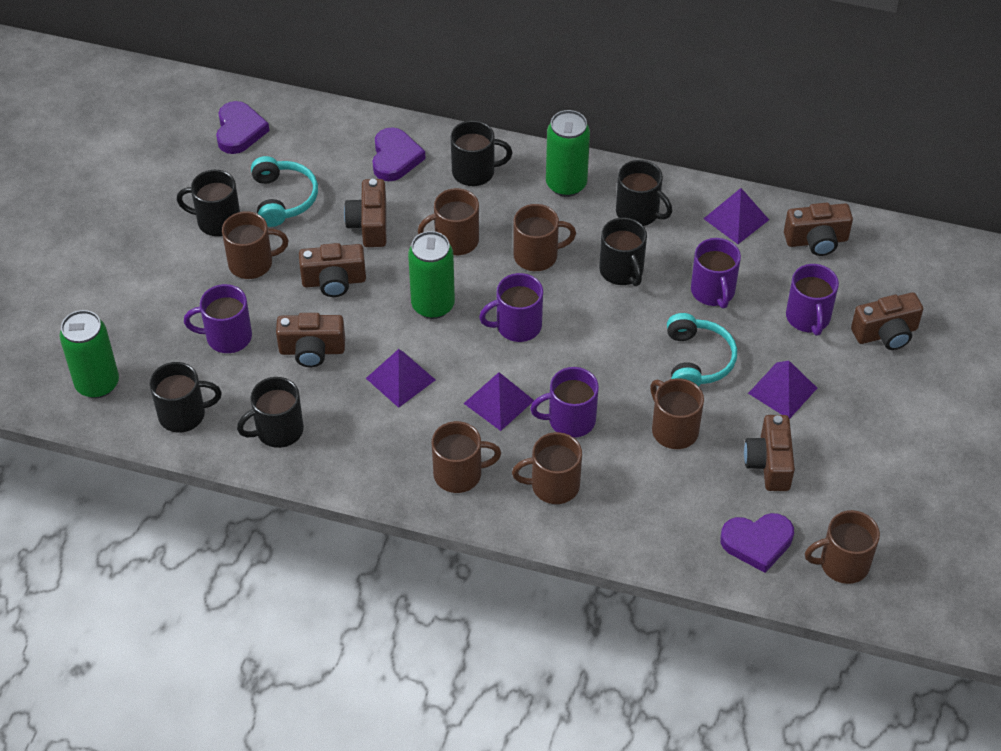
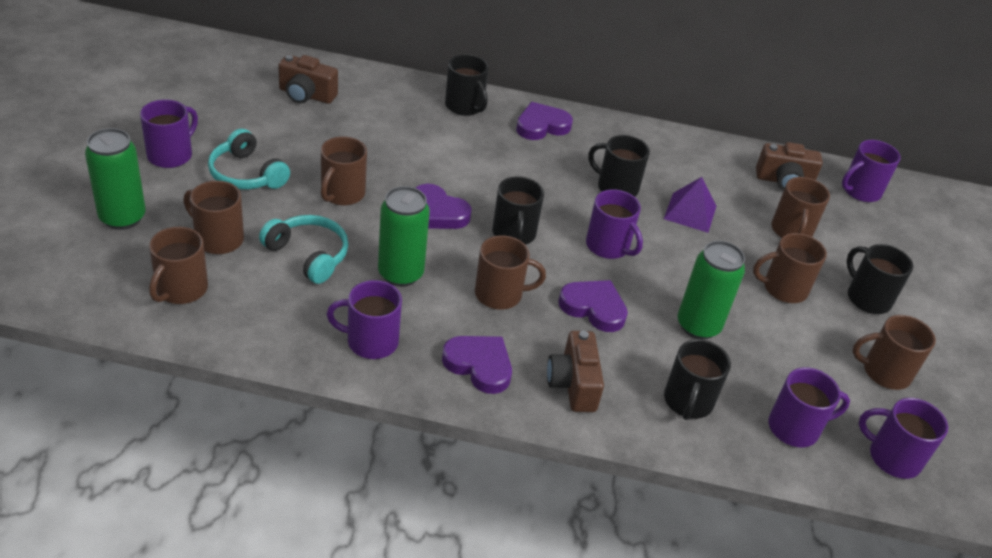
black mug: [150,362,222,433] [177,170,240,236] [237,377,304,448] [451,120,512,186] [599,217,647,286] [616,160,672,226] = 6 -> [445,54,489,116] [492,176,544,245] [588,135,650,197] [664,339,731,420] [847,244,913,314] = 5
brown camera: [276,313,345,367] [299,243,366,297] [344,179,386,247] [744,415,795,491] [784,203,853,256] [851,292,923,350] = 6 -> [278,55,338,104] [547,330,604,412] [756,142,823,190] = 3
purple heart: [216,101,270,154] [372,127,426,181] [720,513,794,573] = 3 -> [415,184,472,229] [442,336,512,394] [516,102,573,140] [558,280,628,332] = 4
purple mug: [184,284,252,353] [479,273,543,342] [530,367,599,438] [691,238,741,309] [786,264,839,336] = 5 -> [140,100,198,168] [327,280,402,359] [586,189,643,259] [768,367,850,448] [842,140,901,202] [859,398,948,479] = 6
purple pyramid: [366,349,435,408] [463,372,534,431] [703,188,769,244] [748,361,817,419] = 4 -> [664,177,716,233] = 1

